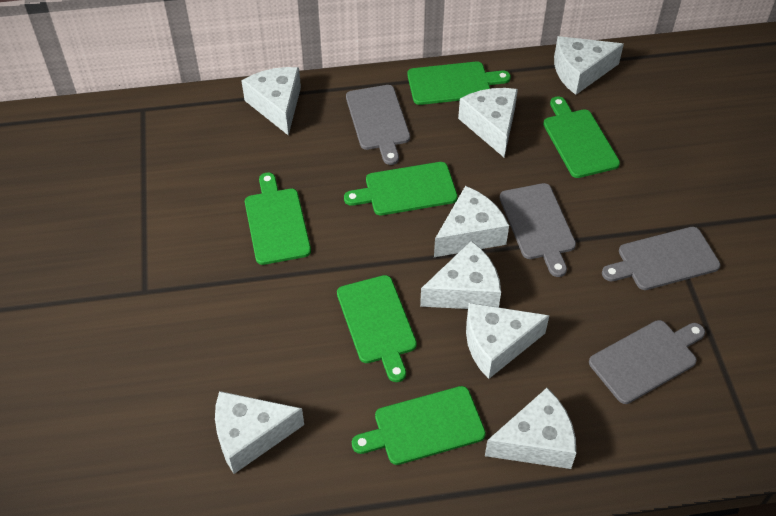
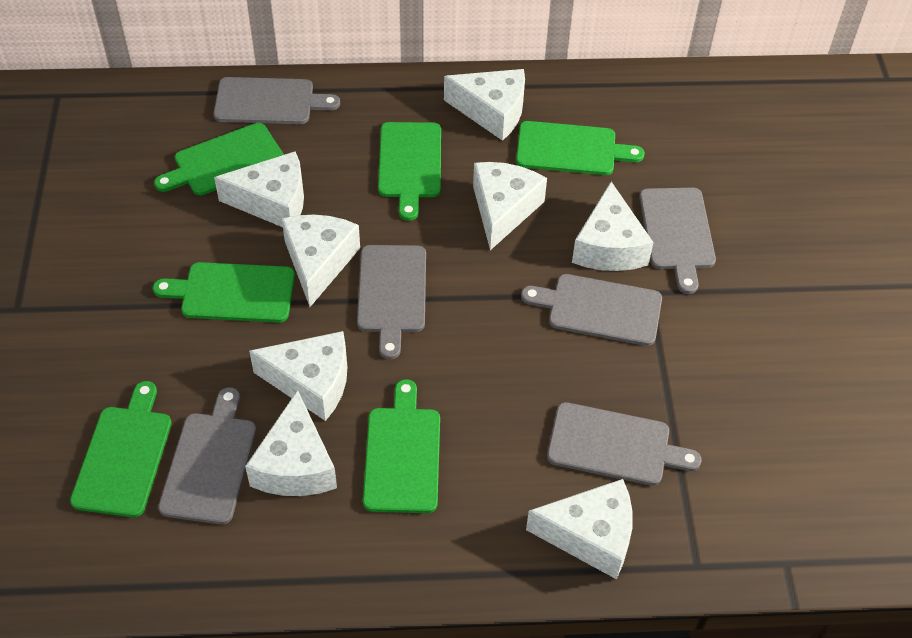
grey cutting board: [346,85,410,165] [499,183,576,277] [589,320,705,404] [602,227,721,290] = 4 -> [158,387,256,525] [214,77,340,124] [357,245,426,360] [521,274,662,346] [547,402,702,486] [639,188,716,294] = 6

